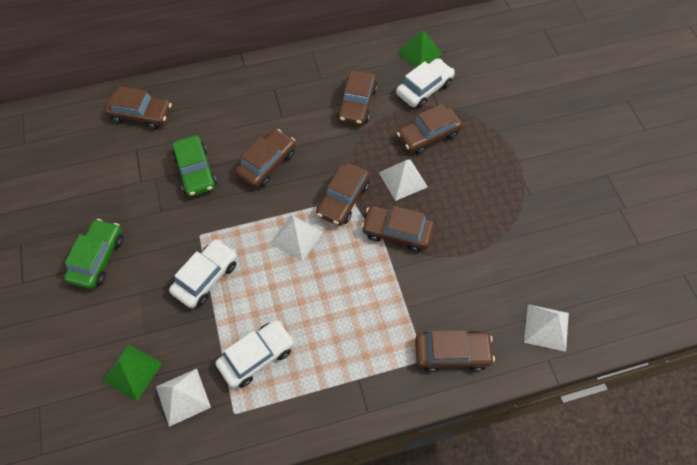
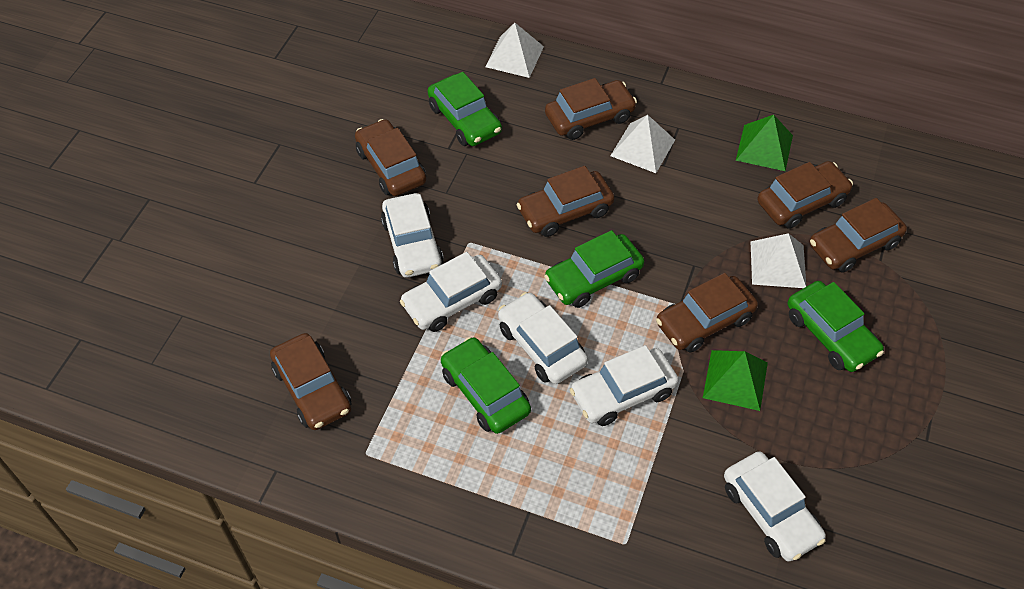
green car: [64,219,123,289] [172,135,217,197] = 2 -> [428,72,502,146] [441,337,531,434] [544,230,644,308] [788,281,884,372] = 4
white car: [169,239,237,308] [215,320,294,388] [396,58,455,108] = 3 -> [381,193,444,277] [400,252,502,332] [498,292,588,384] [570,345,679,426] [724,451,826,561] = 5
white pyramid: [156,369,211,427] [270,215,323,262] [379,159,428,201] [524,304,569,352] = 4 -> [485,23,544,78] [610,115,675,173] [750,233,806,288] = 3

